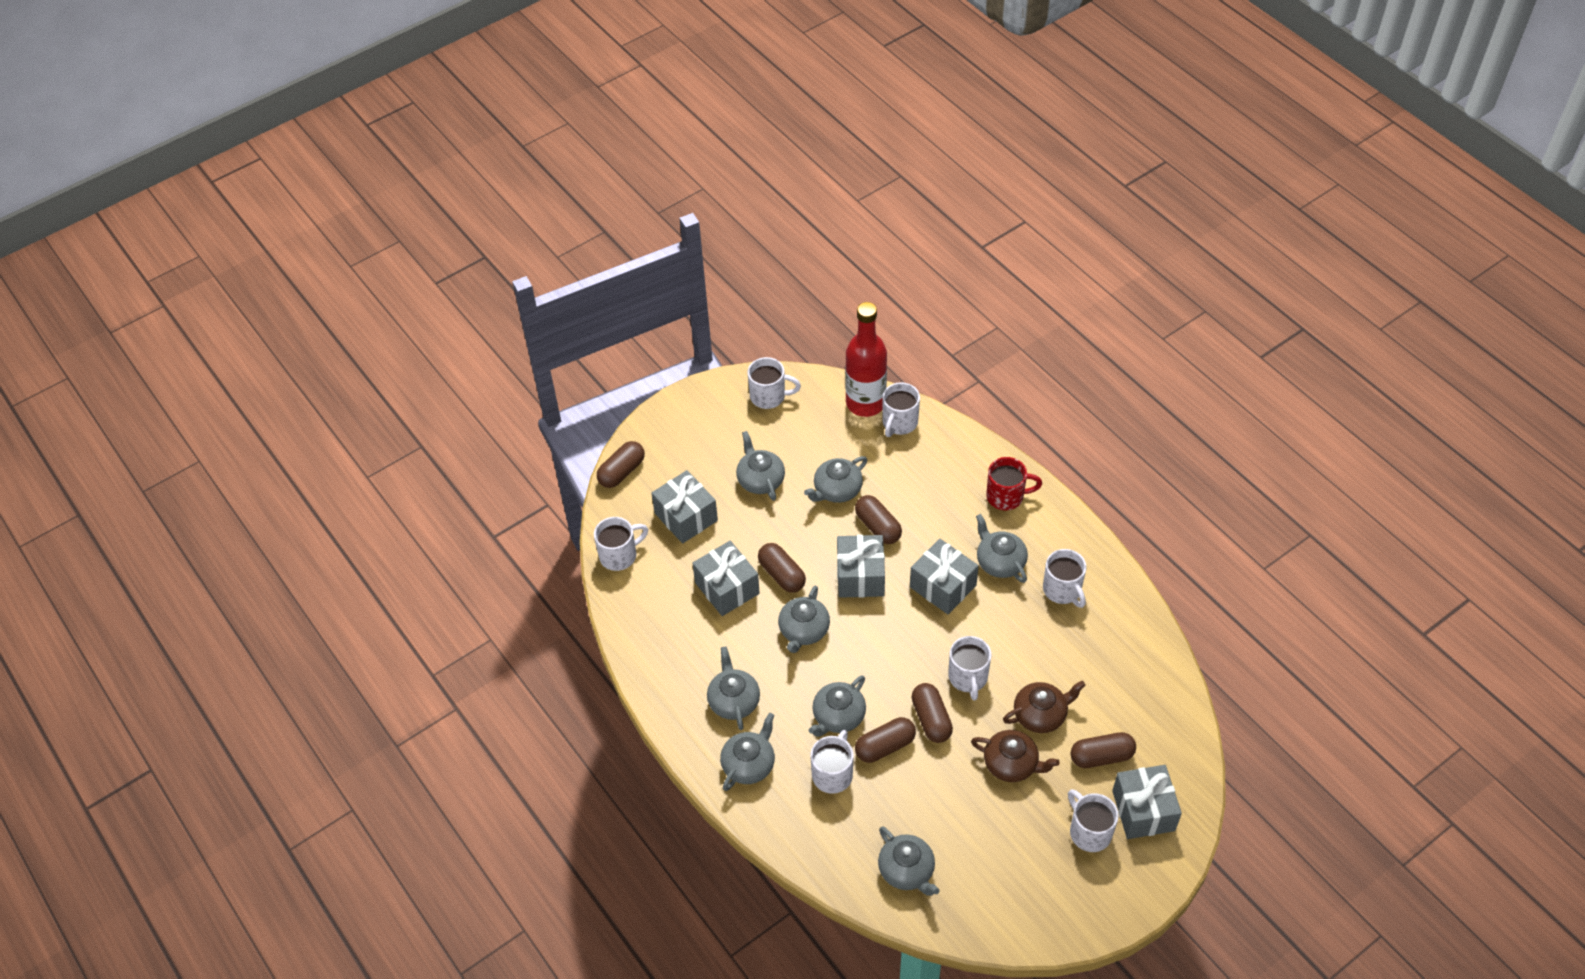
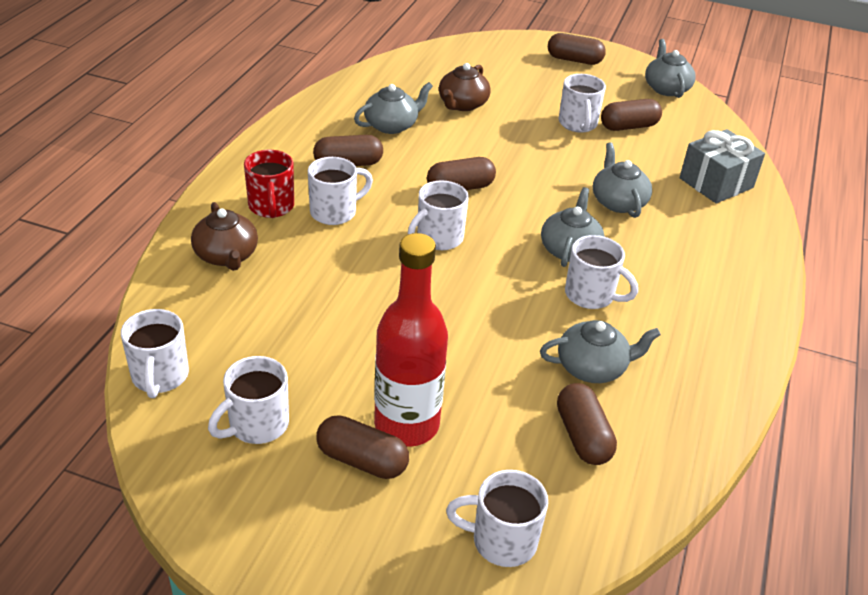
grey gift: [651,470,718,544] [692,541,760,616] [837,535,885,598] [910,539,979,614] [1112,765,1182,839] = 5 -> [679,129,765,204] = 1
grey teapot: [707,646,760,730] [720,713,775,791] [736,431,785,501] [778,586,830,653] [804,456,867,503] [809,675,866,737] [878,826,940,896] [976,514,1028,583] = 8 -> [354,82,433,134] [540,320,661,383] [541,187,604,267] [593,142,652,218] [645,39,696,98] = 5

